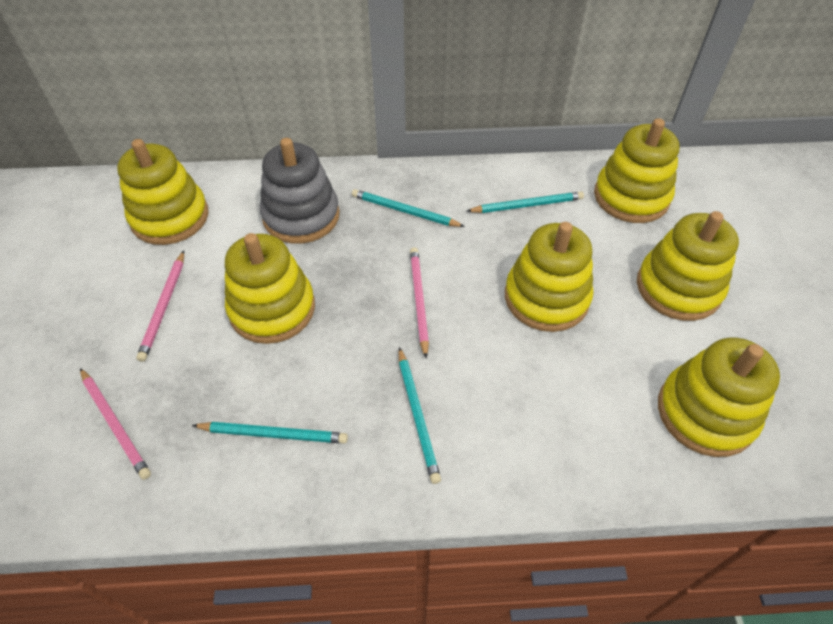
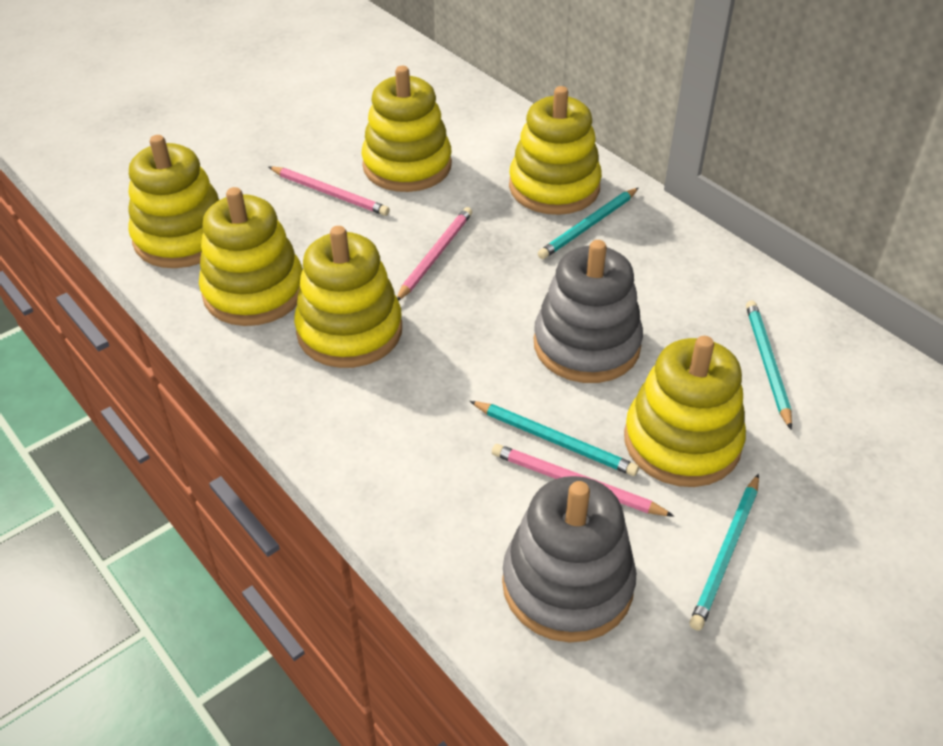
grey stacking toy: [260,138,340,244] = 1 -> [502,476,636,643] [534,240,643,383] = 2

